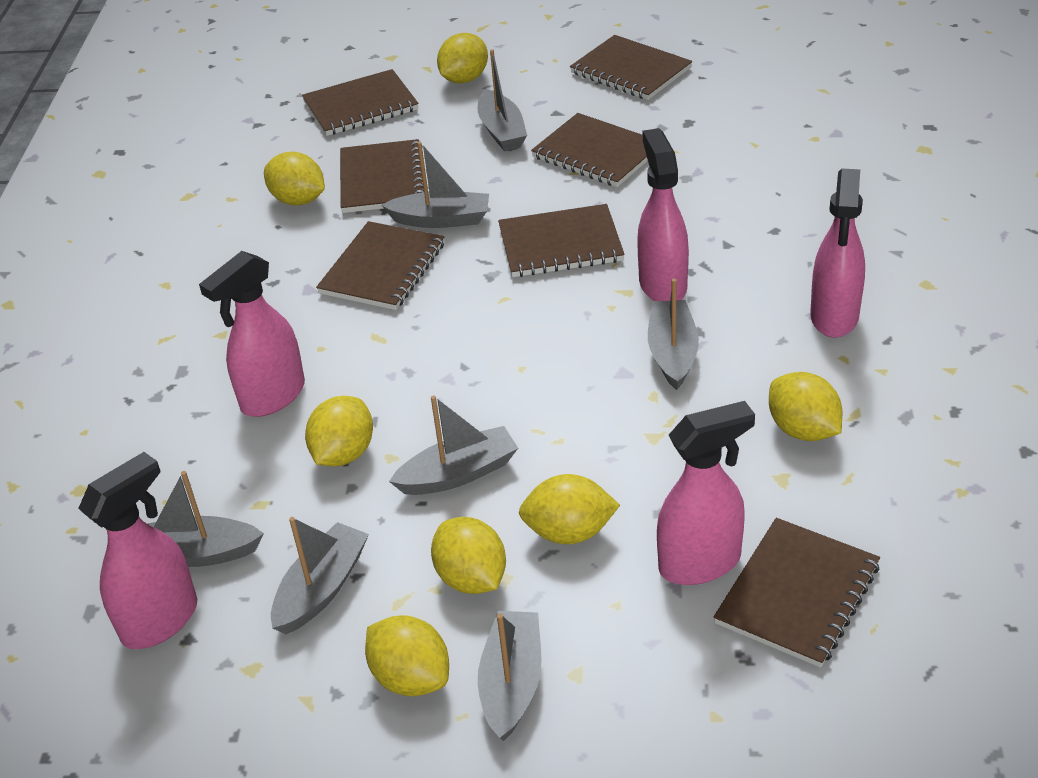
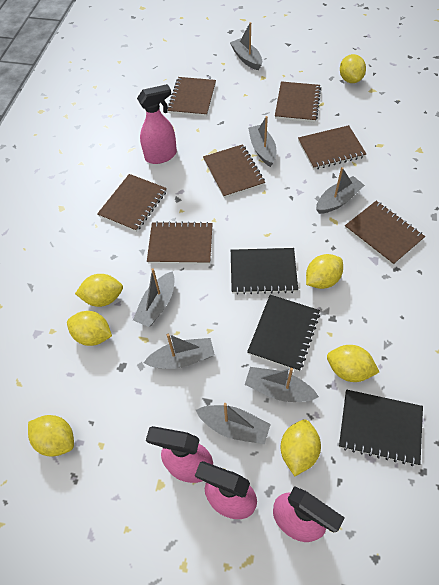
black notebook: none = 0 -> [231,248,298,295] [247,295,320,371] [339,390,423,466] = 3
pink spray bottle: [78,452,197,649] [199,251,305,417] [637,128,689,301] [657,401,755,585] [810,169,865,338] = 5 -> [137,84,177,164] [146,426,213,483] [195,461,257,519] [273,486,345,542] = 4

